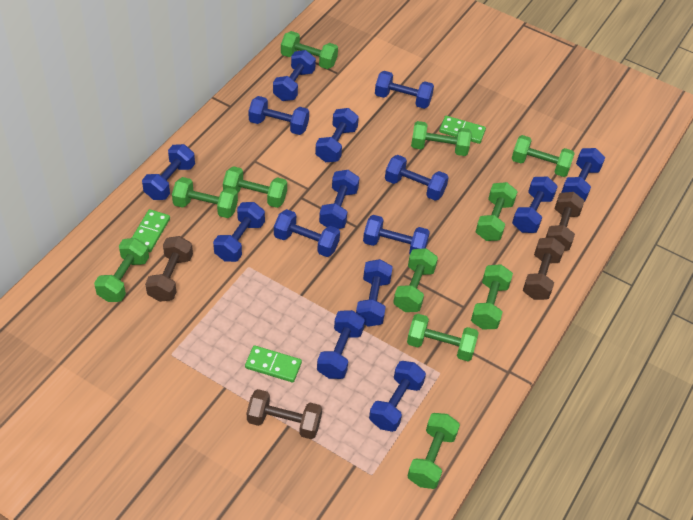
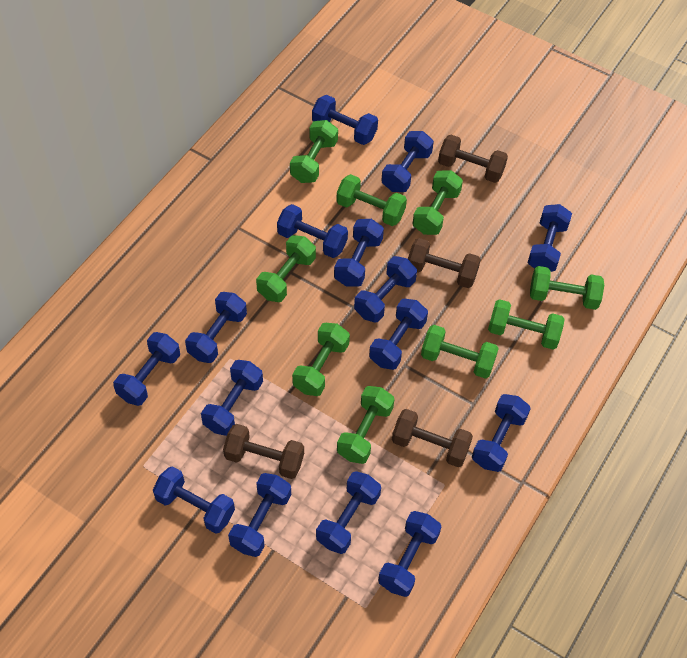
green domino: [132,209,170,252] [245,345,302,382] [439,116,486,144] = 3 -> none = 0
green dumbbell: [94,238,149,302] [172,177,238,218] [223,166,287,208] [281,31,338,69] [393,248,438,312] [407,314,479,361] [407,413,460,489] [411,121,471,156] [471,264,513,330] [476,182,518,241] [512,135,575,177] = 11 -> [256,235,316,302] [290,120,338,183] [292,323,350,396] [336,174,407,226] [337,386,395,464] [413,170,463,235] [421,325,499,379] [488,299,565,350] [530,266,604,310] = 9

